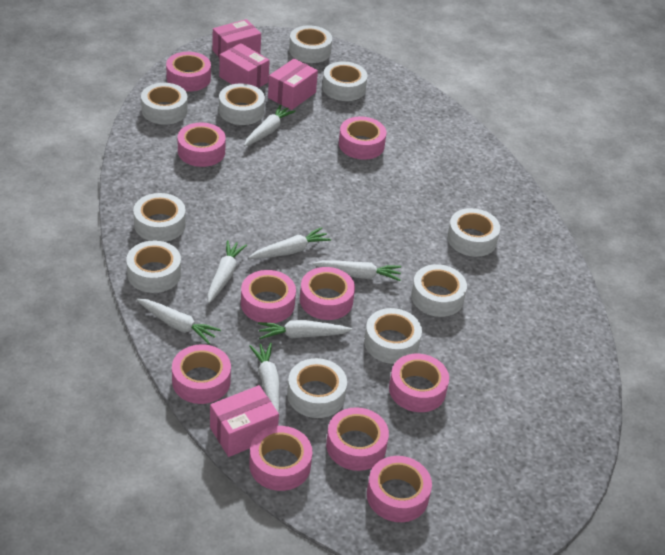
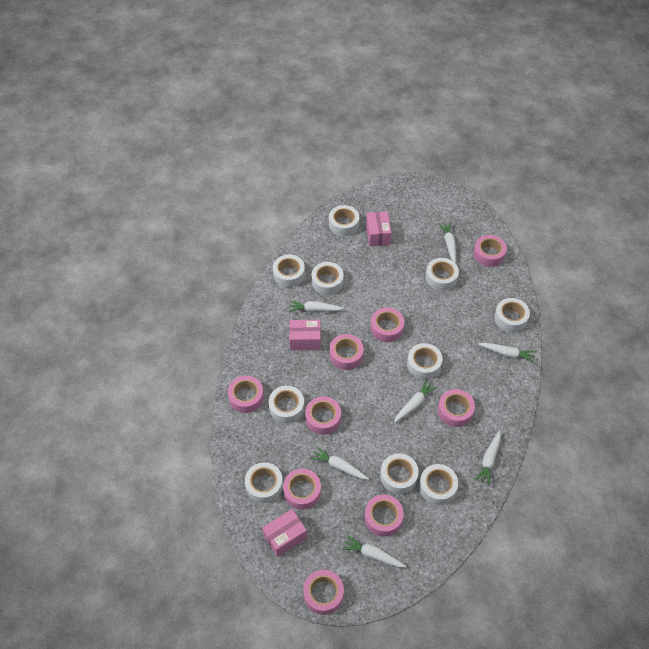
pink box: [210,385,279,457] [212,19,261,58] [219,43,270,88] [268,59,318,110] = 4 -> [262,509,307,557] [289,320,321,350] [366,211,392,246] = 3
pink tape: [166,52,211,91] [172,345,231,404] [178,123,226,167] [241,270,296,323] [249,426,312,491] [300,267,355,320] [326,407,389,471] [339,116,386,160] [367,456,432,522] [389,354,449,412] = 10 -> [228,376,264,413] [283,469,321,510] [303,570,344,615] [305,396,341,435] [329,334,364,370] [365,495,404,537] [371,308,405,342] [438,389,475,427] [473,235,507,267] = 9

